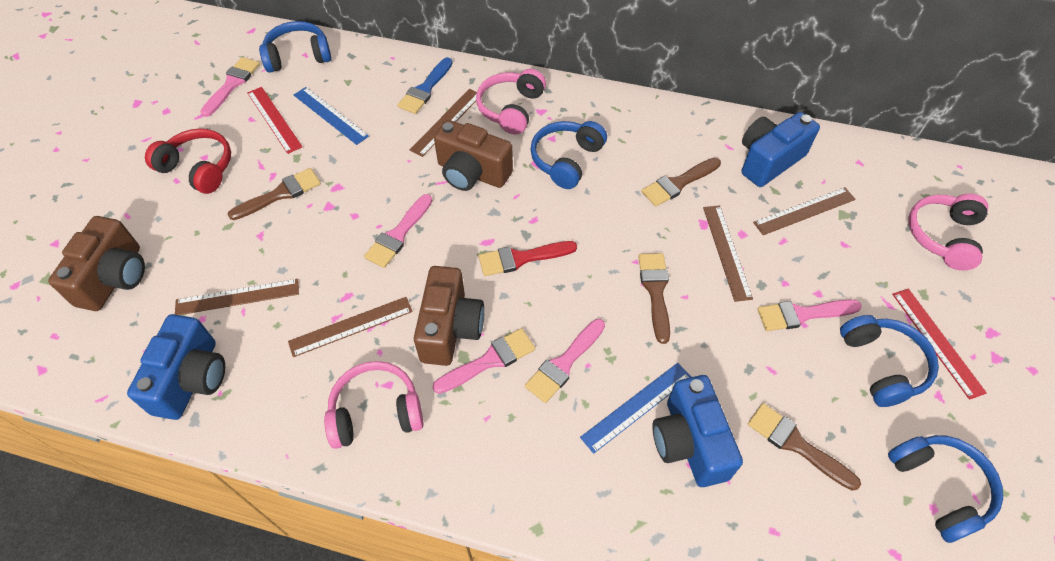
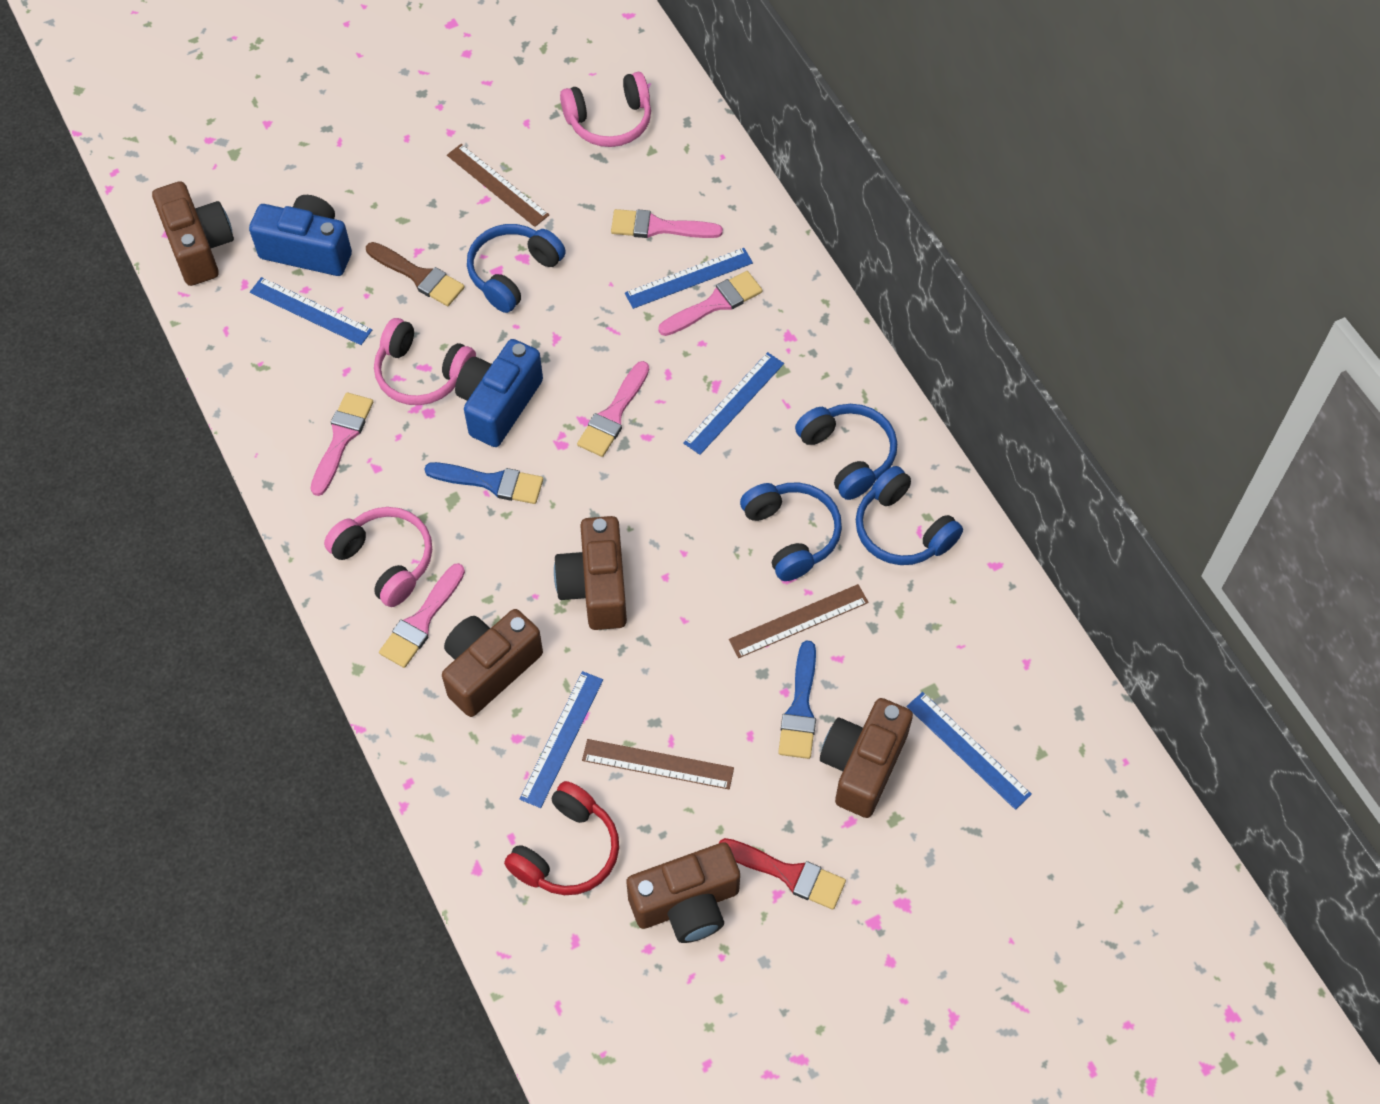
blue brush: [397,57,453,114] = 1 -> [424,462,543,504] [778,640,816,759] = 2
blue camera: [127,314,225,420] [652,375,743,487] [741,112,820,187] = 3 -> [249,195,352,276] [455,339,543,447] = 2
blue ruler: [294,87,369,145] [580,363,691,454] = 2 -> [250,277,372,345] [520,671,603,808] [625,248,753,309] [683,352,784,455] [907,692,1032,810] = 5
brown brush: [227,168,321,220] [638,253,670,344] [641,158,721,207] [748,403,861,491] = 4 -> [366,242,465,306] = 1
brown camera: [48,216,145,311] [414,266,484,366] [434,120,513,191] = 3 -> [152,181,234,286] [442,609,543,717] [554,516,627,630] [626,842,740,943] [820,698,913,818] = 5
brown ruler: [175,279,299,315] [288,297,413,357] [410,89,477,157] [703,205,753,302] [753,187,856,235] = 5 -> [447,144,549,227] [582,739,734,789] [729,584,869,658] = 3
red ruler: [247,87,302,154] [892,289,987,400] = 2 -> none = 0

